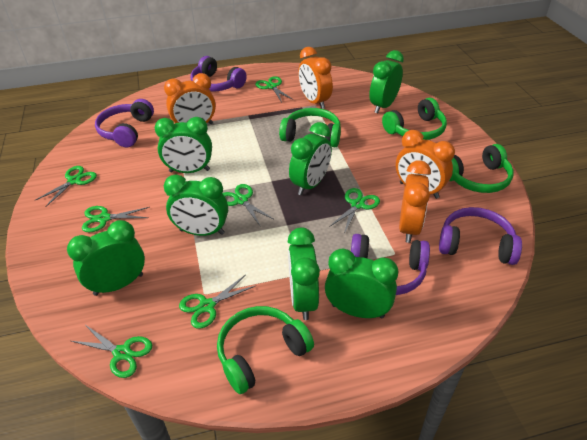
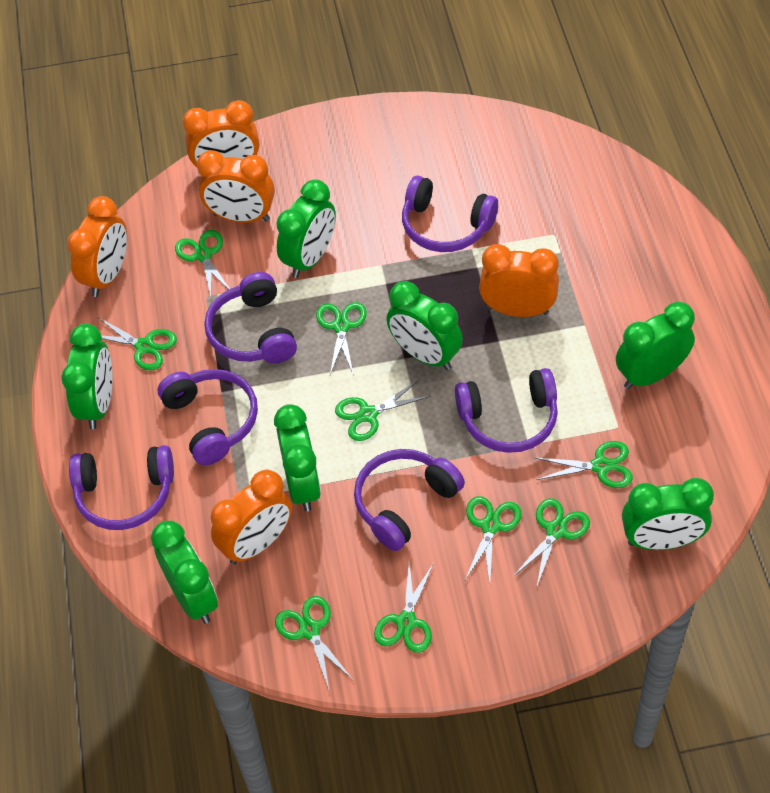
green headphones: [217,306,314,394] [279,108,341,147] [382,98,447,140] [449,144,514,193] = 4 -> none = 0
green scissors: [34,166,97,207] [71,324,152,378] [82,206,150,233] [179,274,255,329] [222,184,273,226] [255,76,293,102] [329,188,380,234] = 7 -> [98,317,177,371] [175,230,230,300] [275,596,353,689] [316,302,367,376] [335,380,430,441] [374,563,434,653] [465,496,522,584] [513,498,590,589] [536,441,633,488] = 9
orange clock: [164,73,216,124] [298,47,333,109] [396,130,455,199] [399,160,431,243] = 4 -> [67,196,127,297] [183,100,259,174] [197,150,275,223] [211,470,292,564] [479,244,559,317] = 5
purple headphones: [95,99,154,147] [190,56,247,92] [351,234,430,295] [439,207,522,265] = 4 -> [69,445,174,530] [158,369,258,465] [204,272,297,364] [354,449,465,551] [402,176,498,252] [455,368,558,453] = 6

